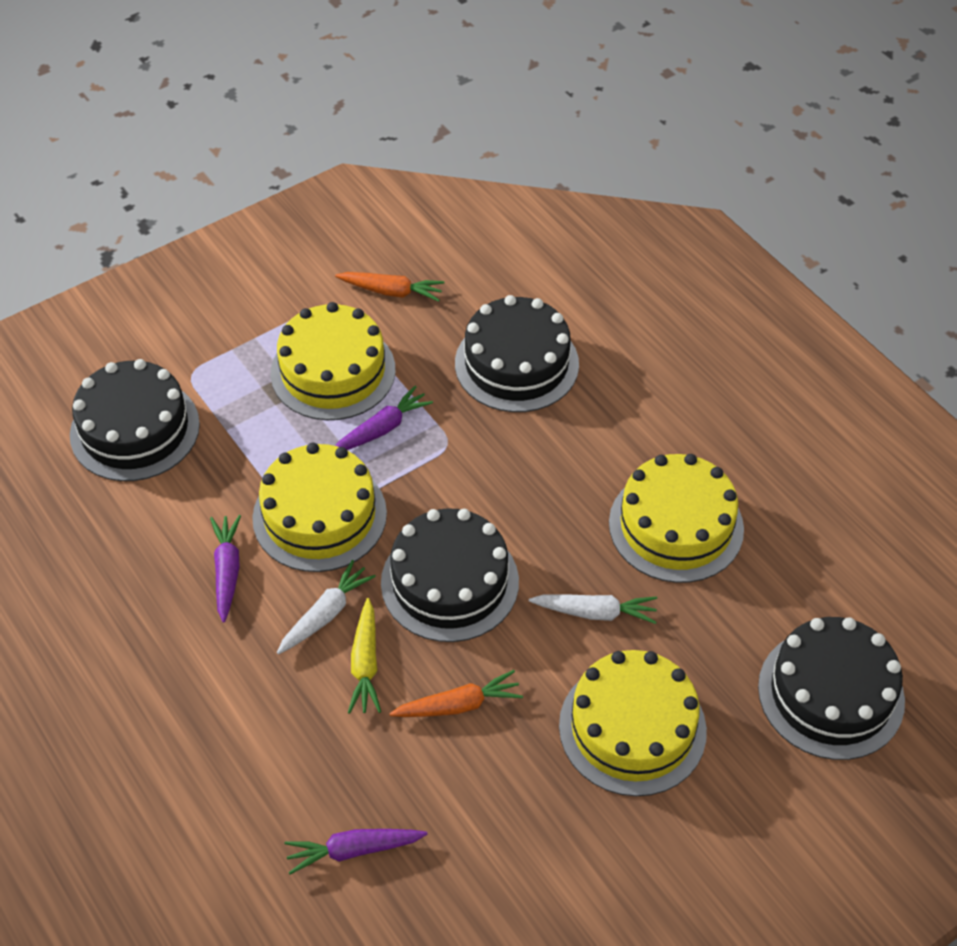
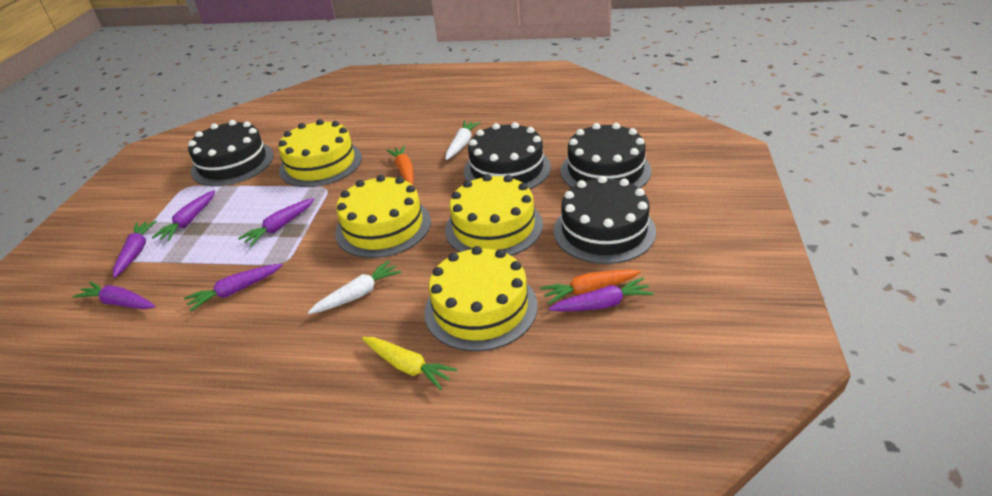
purple carrot: [210,515,241,623] [284,829,428,874] [335,386,433,450] = 3 -> [72,281,156,309] [113,220,157,278] [152,190,215,241] [184,264,282,312] [238,198,314,246] [549,277,654,311] = 6

